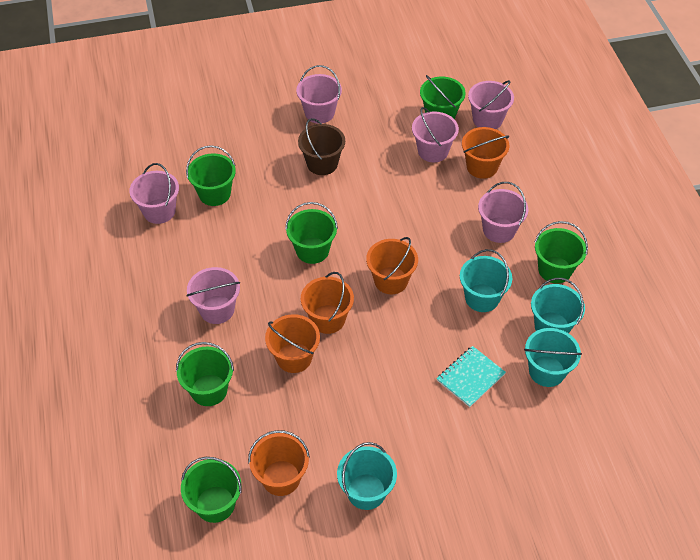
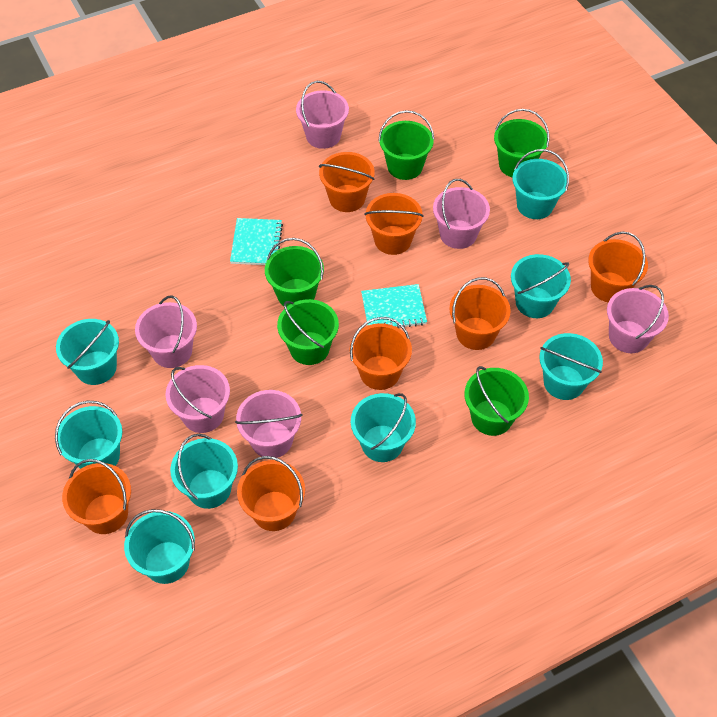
brown bucket: [298,118,345,175] = 1 -> none = 0
green bucket: [176,342,234,406] [181,457,242,523] [186,145,236,206] [285,202,338,264] [420,75,466,119] [534,221,588,283] = 6 -> [265,238,324,307] [277,299,339,365] [378,110,434,180] [464,366,529,436] [494,109,549,177] = 5
orange bucket: [248,430,310,496] [265,314,320,373] [301,272,354,334] [366,237,418,294] [462,127,509,179] = 5 -> [62,459,131,534] [237,456,305,531] [319,152,375,212] [350,317,412,390] [364,193,424,255] [449,277,511,350] [588,231,648,302] = 7
turquoise bucket: [337,442,397,510] [460,249,512,312] [524,328,582,387] [531,278,585,333] = 4 -> [55,401,122,469] [56,319,119,385] [124,509,195,584] [170,434,238,509] [351,393,416,462] [511,254,571,318] [512,149,569,219] [539,333,603,400] = 8
turquoise notebook: [436,346,506,407] = 1 -> [230,218,283,265] [361,284,427,328] = 2

